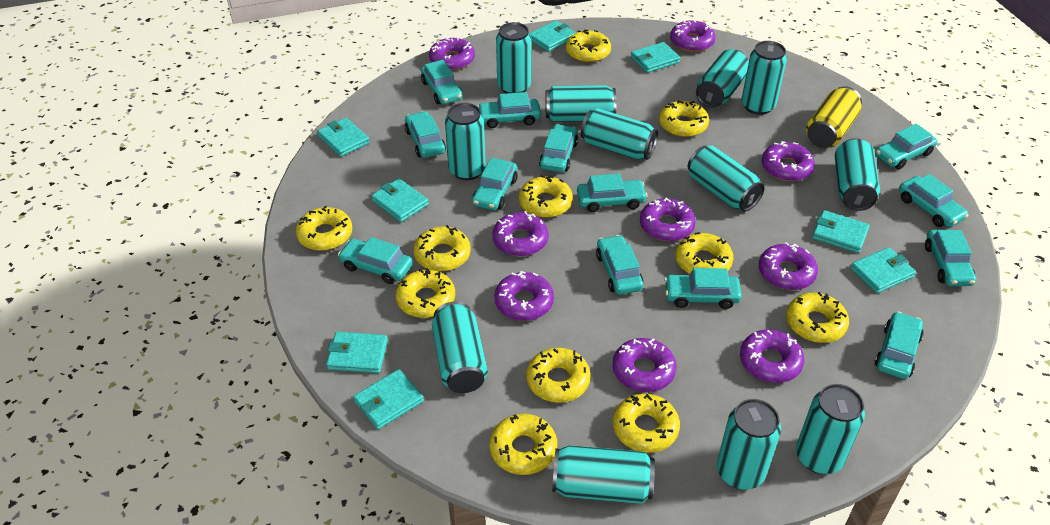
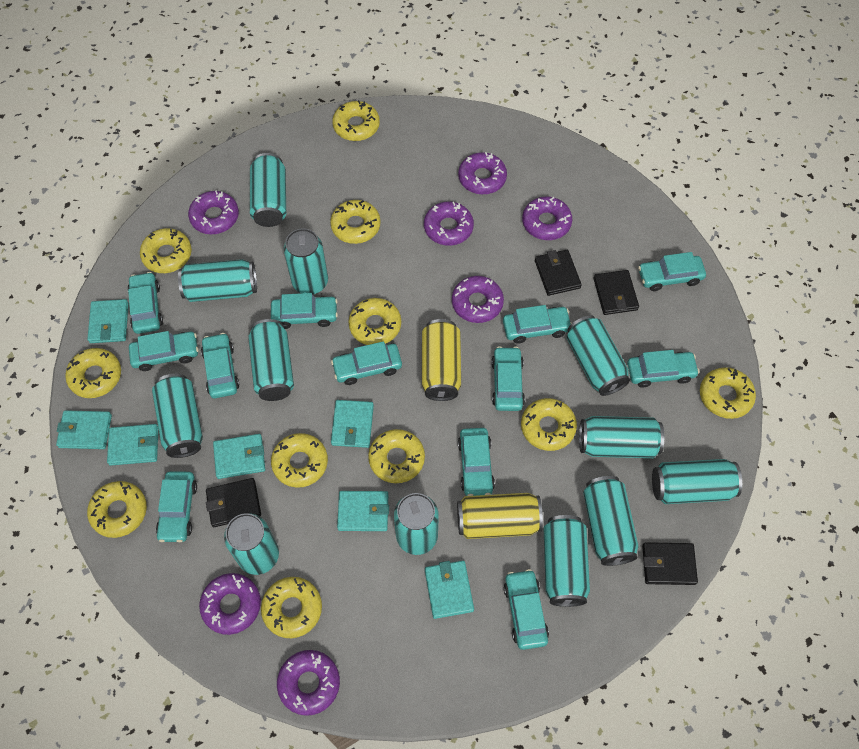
black wallet: none = 0 -> [206,478,261,527] [535,250,582,296] [594,270,639,315] [642,542,698,585] = 4
purple donut: [429,37,475,70] [492,211,549,256] [494,271,554,321] [613,338,676,392] [640,198,696,241] [670,20,716,52] [740,330,804,383] [759,242,818,290] [761,141,815,181] = 9 -> [188,191,239,234] [199,573,261,635] [277,650,340,716] [424,202,474,246] [452,276,504,323] [458,152,507,194] [522,197,572,240] = 7
turquoise car: [338,237,413,284] [405,111,446,158] [421,60,462,104] [472,158,518,210] [477,92,541,128] [539,124,578,172] [577,174,648,212] [596,235,644,295] [664,268,742,309] [875,124,937,169] [875,311,924,379] [899,174,969,227] [925,230,976,286] = 13 -> [128,272,163,334] [129,331,199,371] [156,471,197,542] [201,333,239,398] [271,293,338,329] [331,341,402,385] [458,428,495,496] [491,346,525,411] [503,305,572,344] [504,569,549,650] [627,350,699,388] [638,252,706,291] = 12
turquoise wallet: [318,118,370,157] [326,332,388,373] [353,369,424,429] [371,178,429,222] [529,20,576,52] [631,42,680,73] [812,210,870,253] [851,247,916,293] = 8 -> [56,410,112,449] [87,299,129,343] [107,424,158,466] [213,434,265,479] [331,400,374,448] [337,491,389,531] [425,561,474,619] = 7
yellow can: [806,86,862,148] = 1 -> [422,319,461,401] [457,493,543,539] = 2

